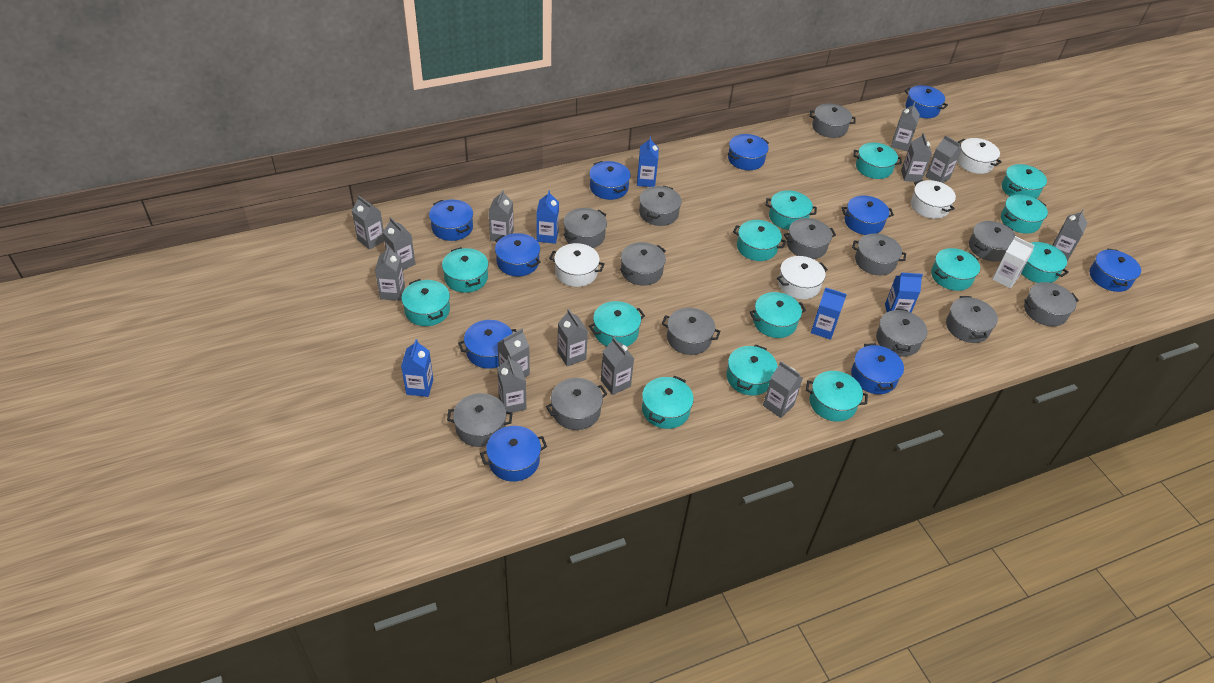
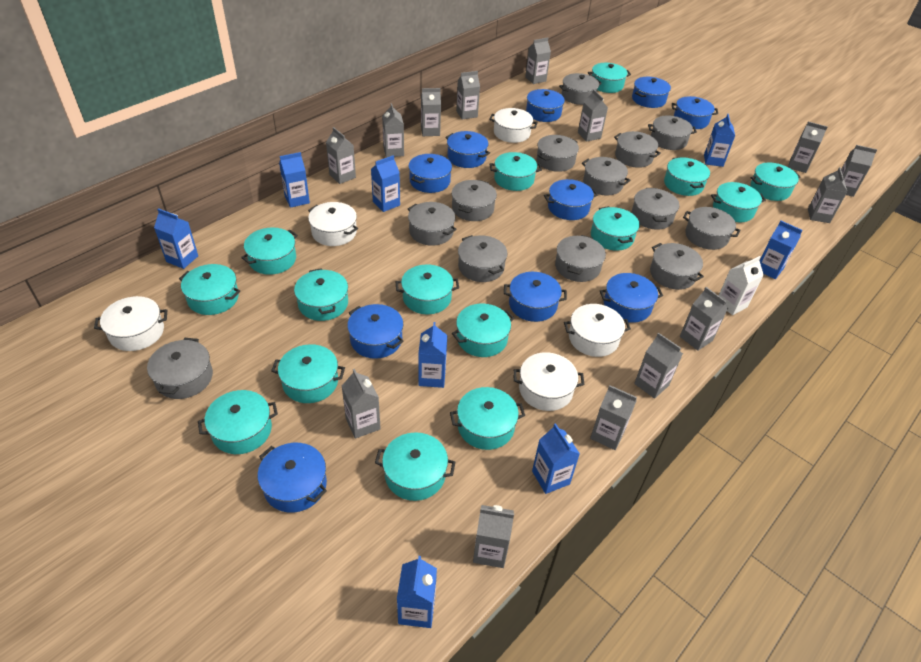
blue carton: [401,339,433,397] [536,190,559,244] [637,136,659,187] [811,287,847,340] [885,273,923,313] = 5 -> [154,208,198,269] [279,152,310,208] [371,155,400,212] [397,556,437,628] [418,322,447,388] [532,423,580,494] [704,114,735,167] [760,221,802,279] = 8
grey carton: [352,195,384,250] [375,245,405,301] [383,217,415,270] [489,190,514,241] [497,329,530,377] [497,356,526,413] [557,309,588,366] [601,337,634,395] [763,361,803,418] [891,102,920,151] [901,133,932,182] [925,135,961,183] [1052,209,1088,261] = 13 -> [326,127,356,184] [342,369,381,439] [382,103,404,157] [421,88,441,136] [456,71,480,120] [473,505,514,568] [525,37,551,84] [578,89,608,142] [590,385,637,450] [634,333,683,399] [680,287,728,351] [788,121,828,173] [808,167,847,223] [841,145,877,197] = 14
turquoise pot: [401,279,450,326] [442,247,489,293] [589,301,645,347] [642,376,694,429] [726,344,778,395] [733,220,786,261] [749,292,806,338] [766,190,817,230] [806,371,868,422] [854,143,902,179] [931,248,980,291] [1001,195,1048,234] [1002,164,1047,199] [1021,242,1069,283] = 14 -> [179,264,240,315] [198,390,278,454] [241,227,298,275] [271,344,345,403] [294,268,348,321] [375,432,455,501] [396,264,459,314] [450,387,525,450] [452,304,514,357] [490,152,542,191] [588,63,631,93] [591,206,640,251] [664,157,710,196] [711,182,766,222] [750,162,800,201] = 15
white pot: [549,243,605,287] [777,256,828,299] [911,180,956,219] [957,138,1002,174] = 4 -> [94,296,167,351] [308,202,358,246] [489,108,538,143] [513,352,584,411] [564,304,631,357] = 5

